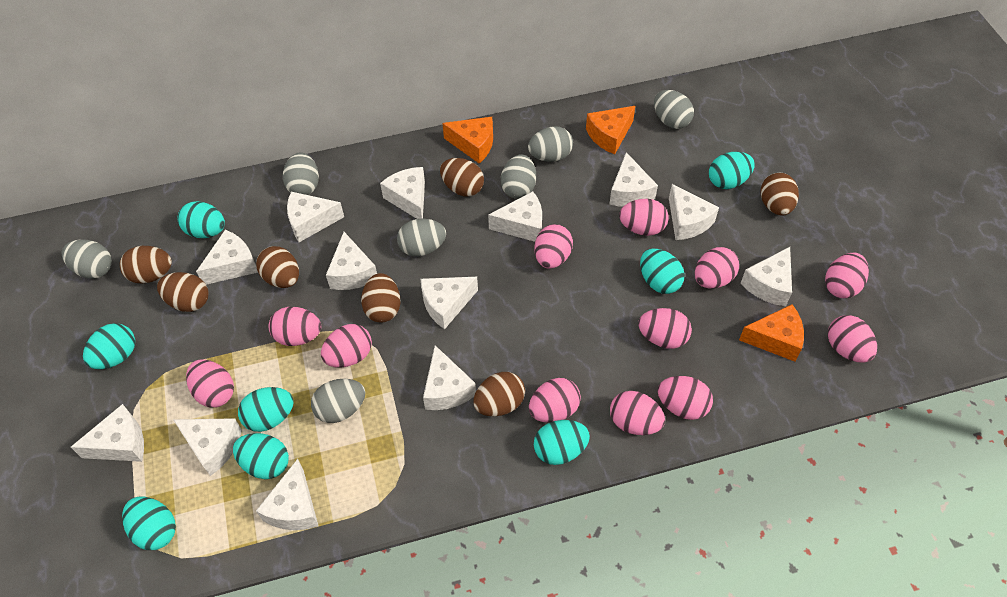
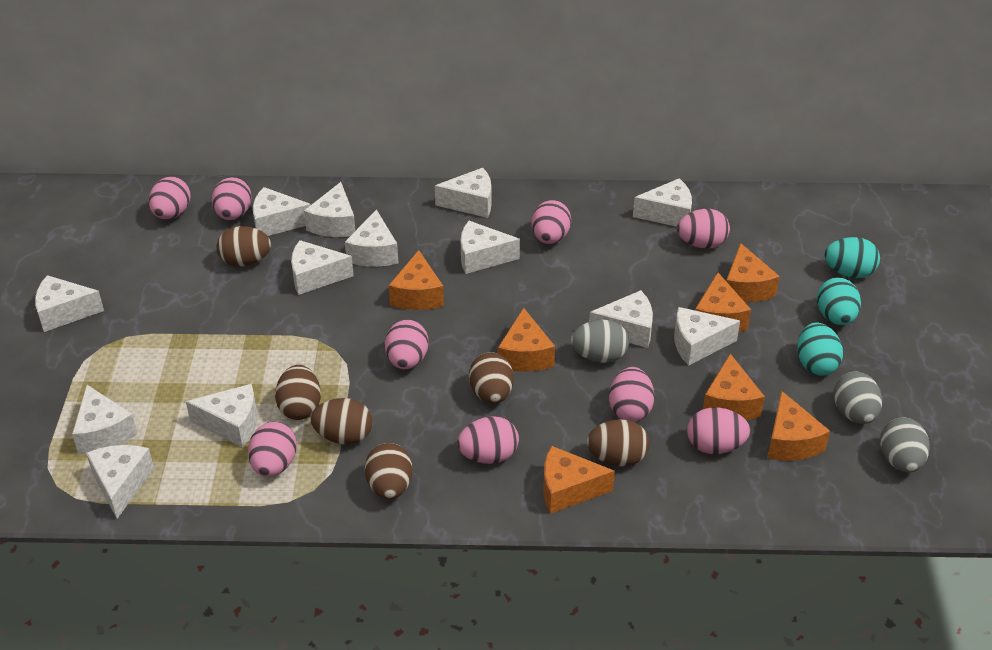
brown egg: [120,246,172,284] [157,272,208,312] [256,246,299,288] [361,273,400,323] [440,158,484,197] [473,372,525,416] [760,173,799,216] = 7 -> [217,226,271,267] [275,365,321,420] [311,398,372,445] [365,443,413,499] [469,352,514,404] [587,419,649,466] = 6
grey egg: [61,239,112,279] [283,153,319,195] [311,379,365,423] [397,219,446,257] [501,154,536,199] [528,126,573,162] [654,90,694,129] = 7 -> [571,319,629,363] [833,372,882,424] [880,417,930,472] = 3
orange cheese: [442,117,493,164] [586,106,635,154] [739,304,804,362] = 3 -> [389,250,444,310] [498,308,555,372] [543,446,615,514] [695,273,751,332] [703,354,765,420] [726,243,780,303] [767,391,830,461] = 7
pink egg: [186,360,234,408] [268,307,321,346] [321,324,372,368] [529,378,581,423] [534,224,573,269] [610,391,665,435] [619,199,669,236] [638,308,692,349] [657,376,713,420] [695,247,739,289] [825,253,869,298] [828,315,877,363] = 12 -> [149,177,191,219] [212,177,252,220] [248,422,297,477] [385,320,429,369] [457,416,519,464] [531,200,571,244] [609,367,654,422] [677,209,730,248] [687,407,750,454] = 9
turquoise egg: [83,323,135,369] [122,497,176,550] [177,201,225,238] [233,433,289,479] [238,387,294,432] [534,420,590,465] [640,249,685,294] [709,152,755,189] = 8 -> [797,322,843,376] [817,277,861,325] [825,237,880,278] = 3

